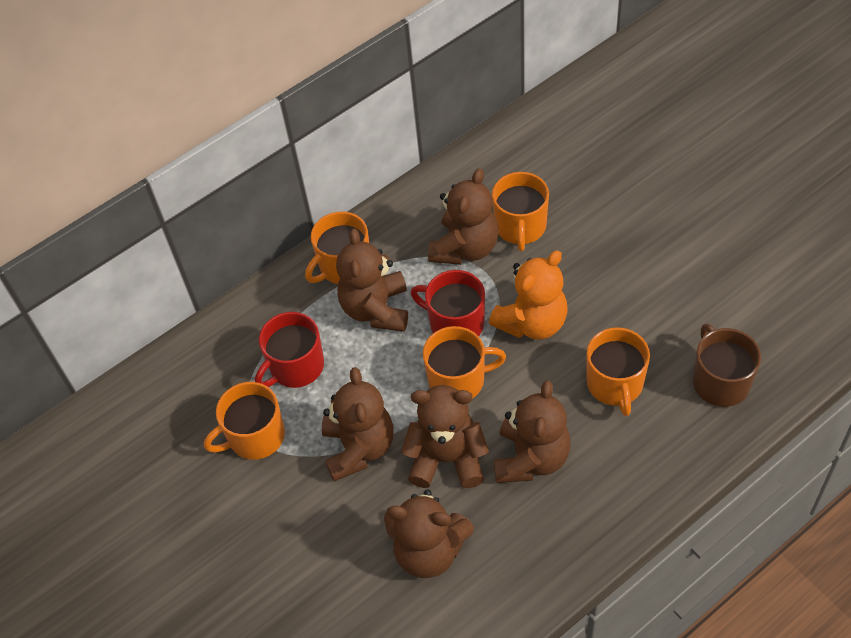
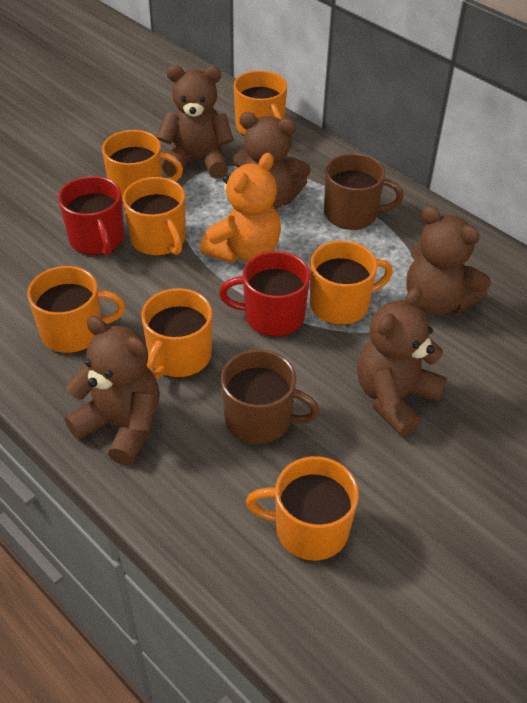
brown mug: [693,323,761,407] = 1 -> [221,349,320,444] [324,153,404,230] = 2
brown teddy bear: [322,367,394,481] [336,229,408,332] [384,490,474,578] [401,385,489,488] [428,168,499,265] [494,380,571,483] = 6 -> [65,316,160,466] [157,65,234,179] [233,112,311,209] [357,287,447,436] [406,206,491,315] = 5
orange mug: [204,382,285,460] [305,212,369,284] [423,326,506,399] [492,172,549,251] [587,327,650,416] = 5 -> [27,266,126,353] [102,130,183,203] [123,177,186,256] [141,288,212,379] [234,70,287,136] [246,456,359,561] [310,241,393,325] = 7

